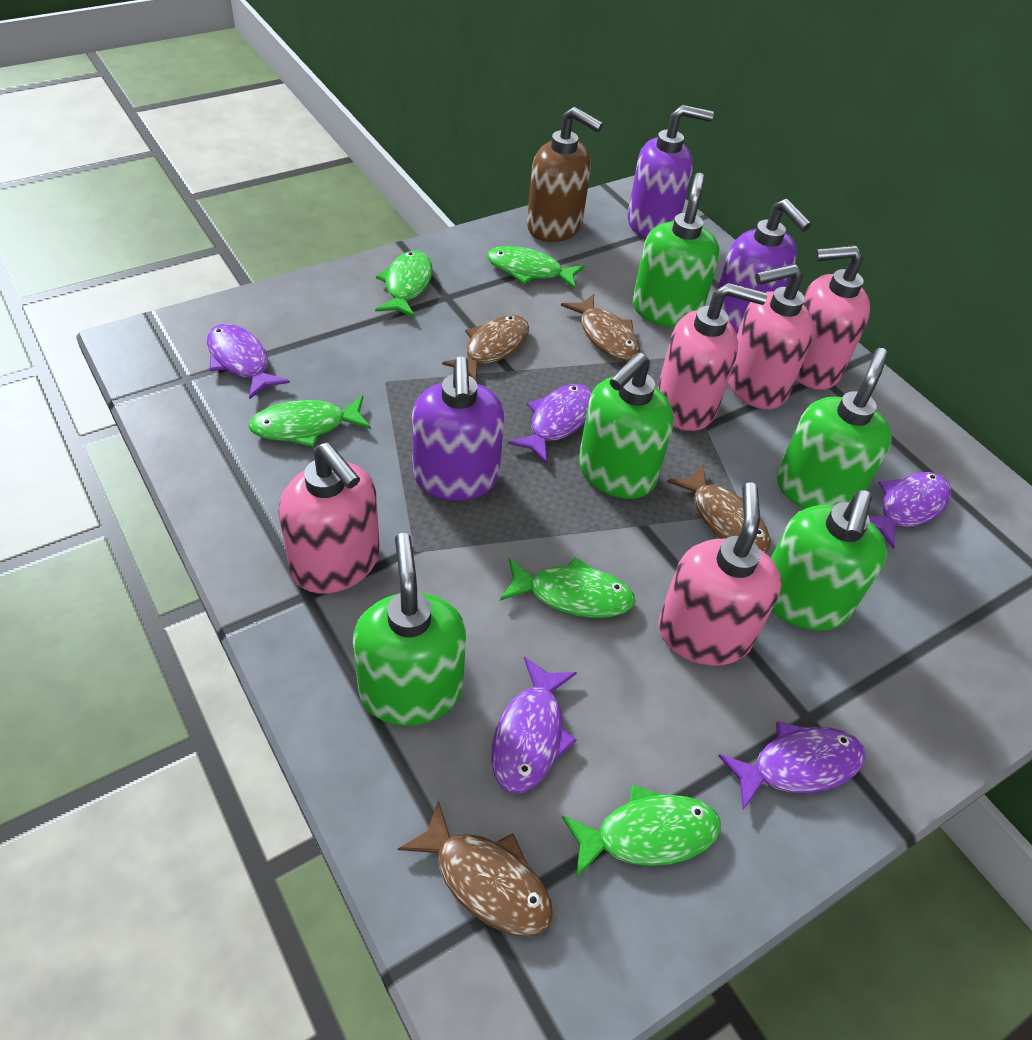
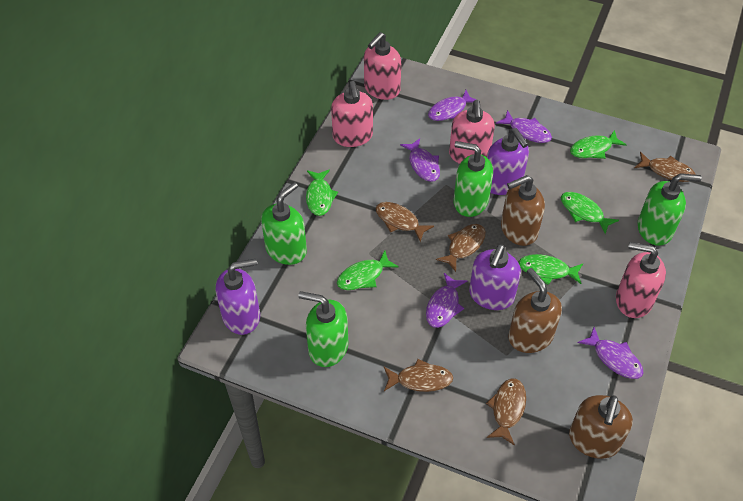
brown fish: [398,800,553,937] [442,315,529,381] [561,294,640,361] [667,464,771,553] = 4 -> [376,202,434,242] [384,359,453,392] [436,224,486,272] [486,379,526,446] [635,152,696,182] = 5
brown soap dispenser: [527,107,603,242] = 1 -> [501,175,545,246] [508,268,562,353] [569,395,633,459] = 3
green soap dispenser: [353,533,466,726] [579,352,674,499] [633,173,720,327] [771,490,887,631] [777,348,892,509] = 5 -> [261,182,307,265] [298,291,348,367] [453,141,493,217] [637,173,702,246] = 4
pink soap dispenser: [278,443,380,594] [657,283,767,431] [658,482,782,666] [728,264,814,409] [796,245,870,390] = 5 -> [331,81,373,147] [364,32,401,100] [449,100,495,164] [616,242,666,318] = 4

